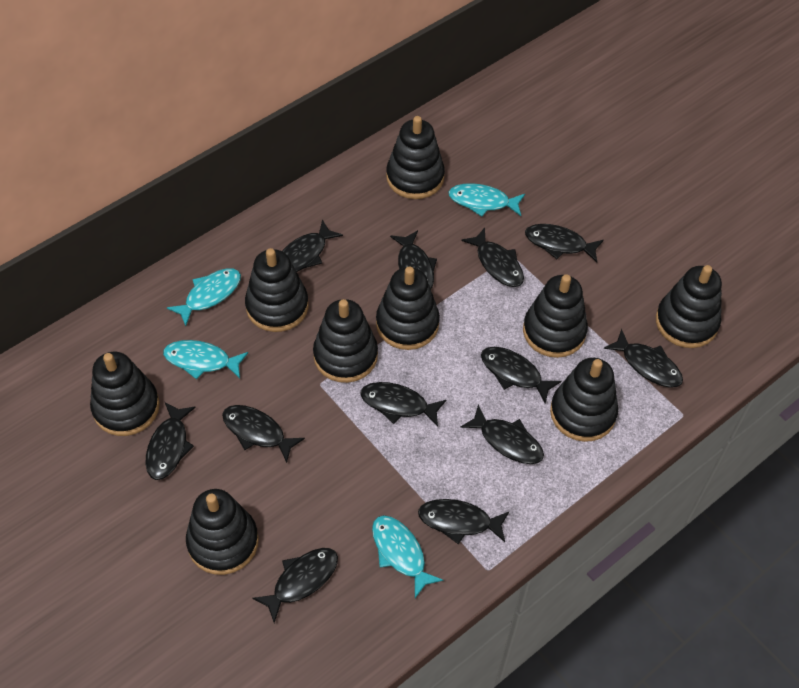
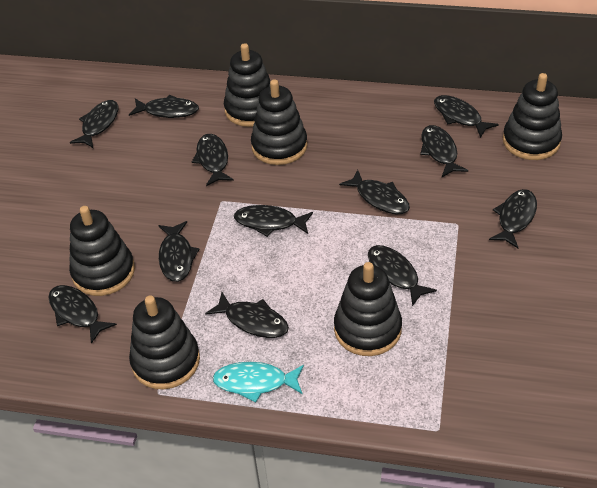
black stacking toy: [90,352,160,436] [186,489,259,575] [245,248,309,332] [313,299,378,383] [376,266,440,350] [386,116,445,199] [523,274,588,358] [550,358,618,442] [656,265,722,348] = 9 -> [69,206,135,296] [129,296,200,389] [224,43,270,127] [251,79,308,165] [334,262,402,356] [503,73,562,160] = 6
turquoise fish: [163,340,248,380] [167,268,241,326] [372,515,443,598] [448,183,525,217] = 4 -> [213,362,304,403] = 1

